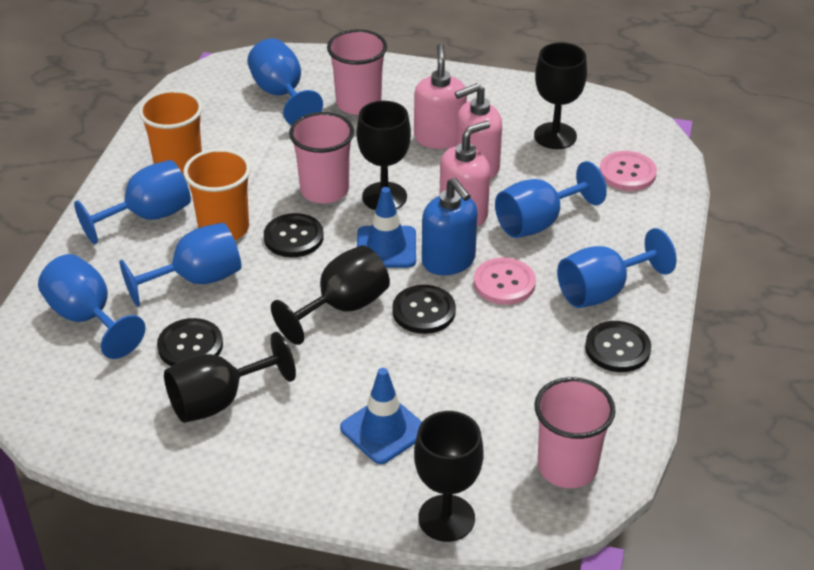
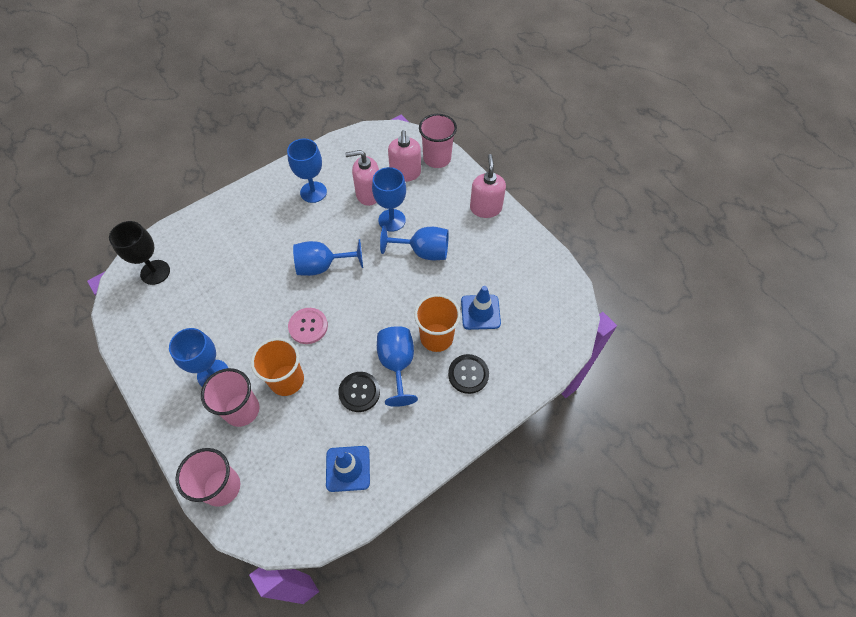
black button: [157,318,223,366] [264,213,324,257] [392,285,456,334] [585,321,651,372] = 4 -> [338,372,380,412] [448,354,489,394] = 2
black goblet: [164,332,296,423] [271,245,390,345] [357,101,411,210] [414,411,484,542] [534,42,587,149] = 5 -> [109,221,170,285] = 1
blue soap dispenser: [422,178,478,275] = 1 -> none = 0
pink button: [474,258,536,305] [600,151,657,191] = 2 -> [288,308,328,344] = 1

